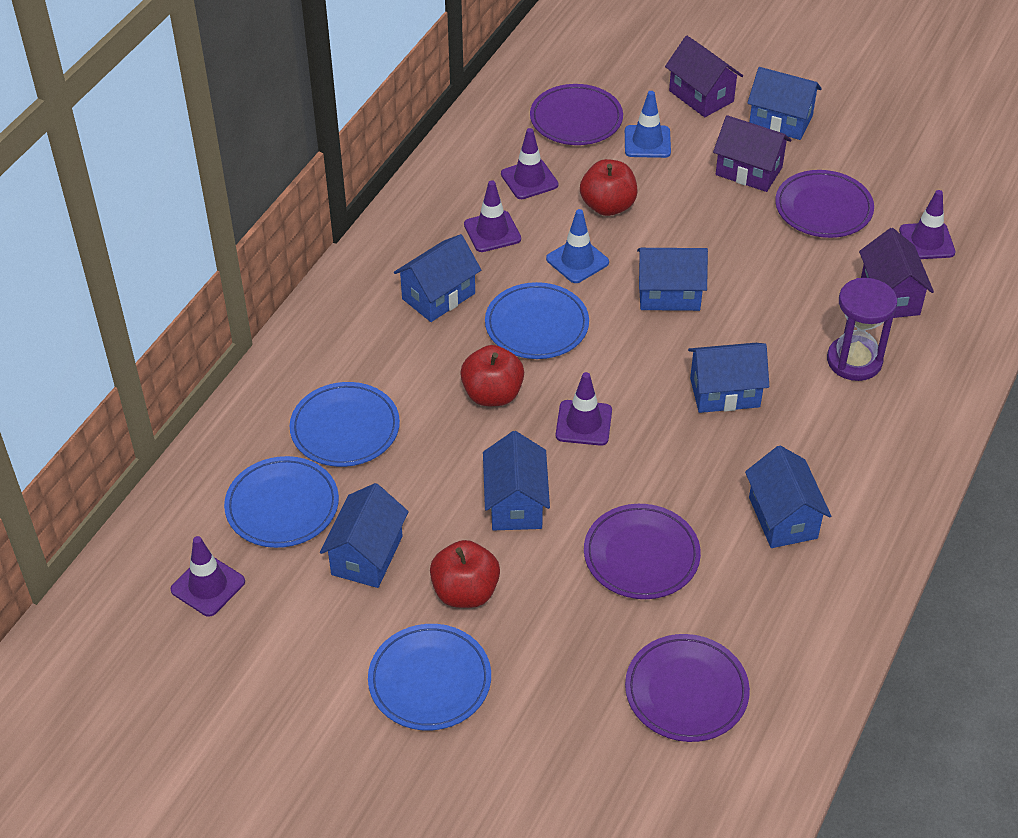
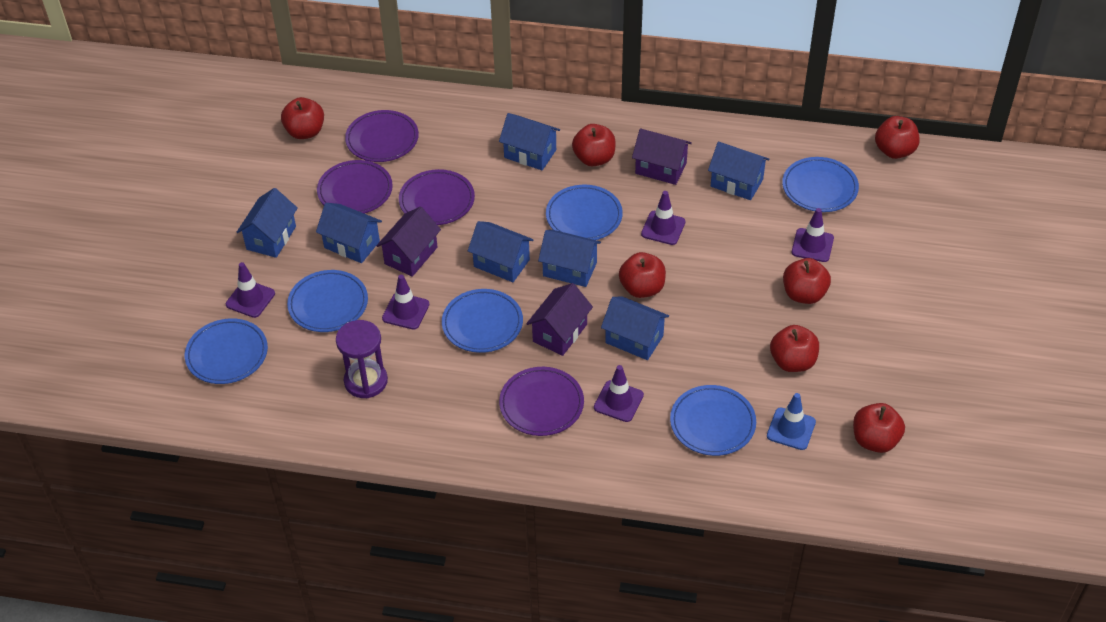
blue plate: [224,456,339,548] [290,382,400,467] [368,624,491,730] [485,282,589,359] = 4 -> [185,318,268,384] [287,270,368,332] [442,289,523,353] [546,185,623,240] [670,385,756,456] [782,157,859,212] = 6
blue traffic cone: [546,209,609,283] [625,91,671,158] = 2 -> [767,393,816,450] = 1
red apple: [430,540,500,608] [460,345,524,406] [580,159,637,216] = 3 -> [281,97,324,139] [572,124,616,166] [619,252,666,298] [770,325,819,372] [783,258,831,304] [853,403,905,453] [875,116,920,159] = 7

